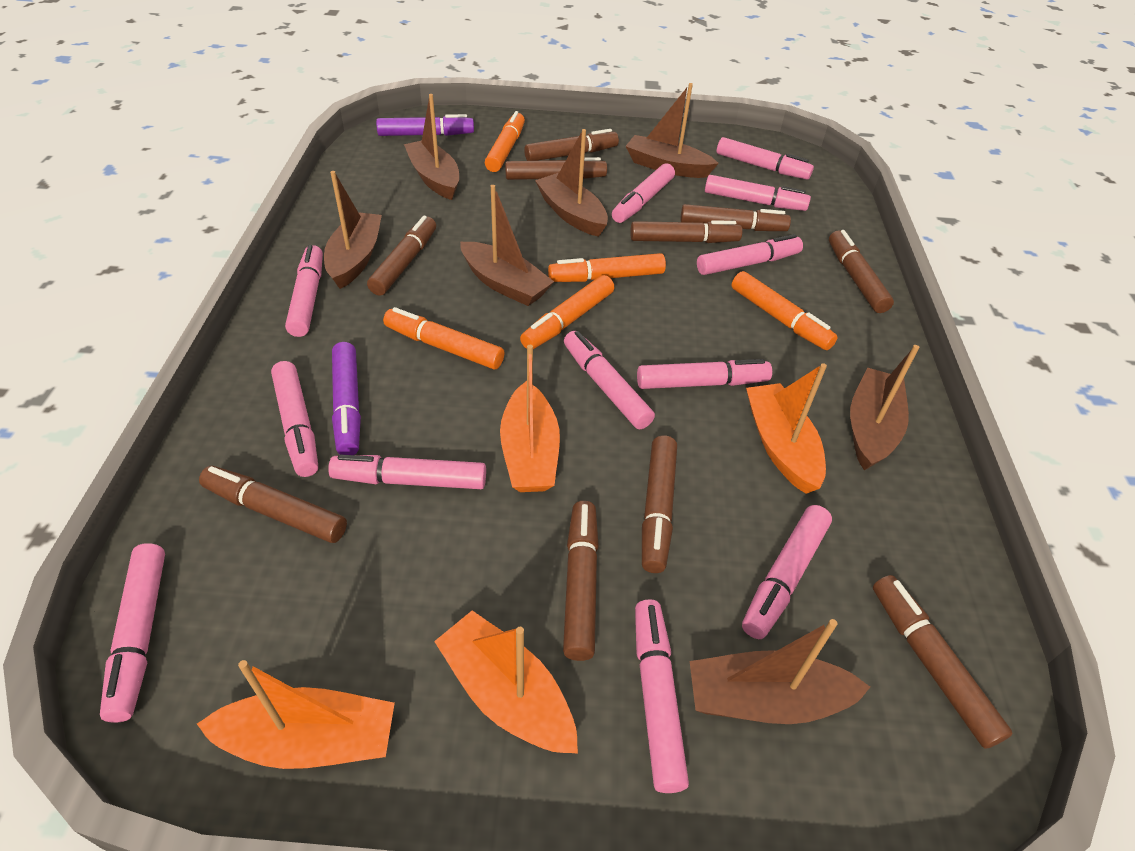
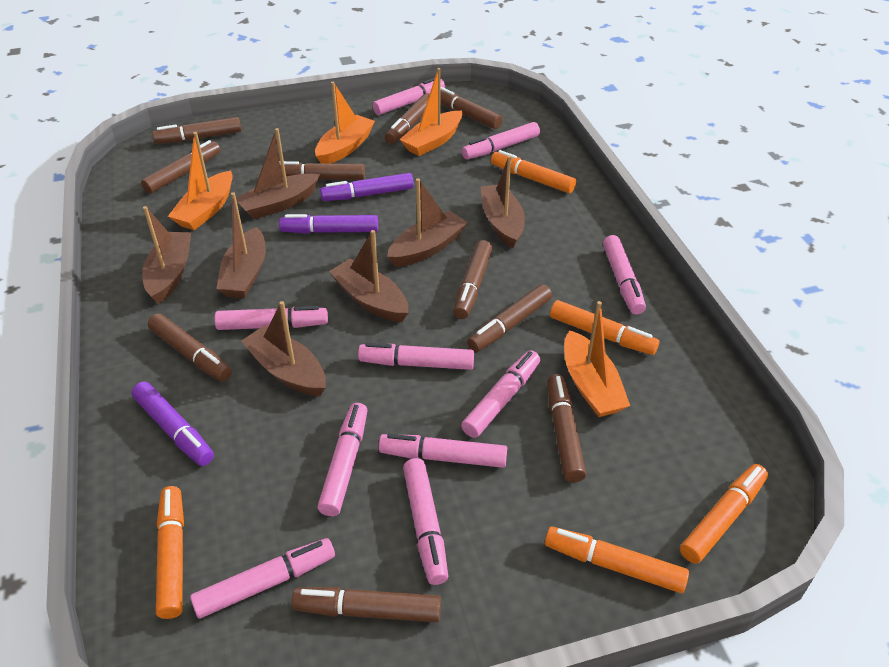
pink marker: [100,543,165,723] [271,361,318,477] [285,245,323,337] [328,454,486,489] [564,331,655,429] [612,163,675,223] [635,599,689,793] [637,359,772,389] [697,234,803,275] [705,175,811,211] [717,137,814,180] [742,505,832,639] = 12 -> [190,538,335,618] [214,306,328,330] [318,403,368,516] [358,343,474,370] [373,78,445,115] [379,434,507,468] [403,458,448,585] [461,350,540,438] [462,122,540,159] [603,235,646,315] = 10
purple marker: [332,342,361,455] [376,114,474,136] = 2 -> [132,382,214,466] [279,214,378,234] [320,173,414,201] = 3

